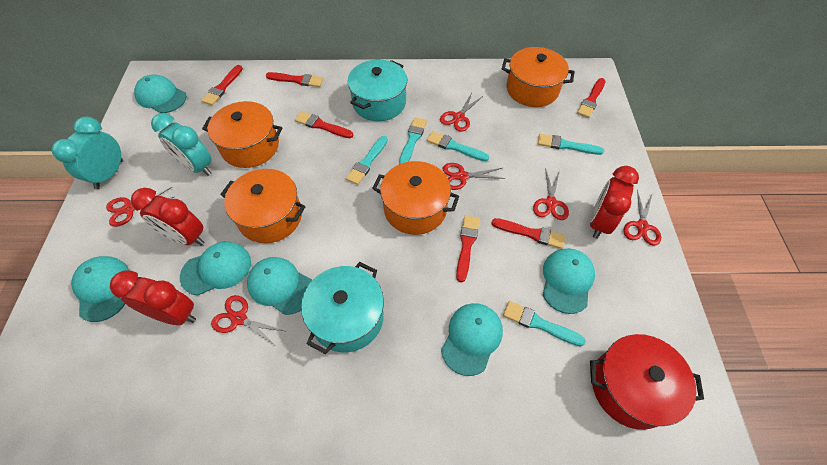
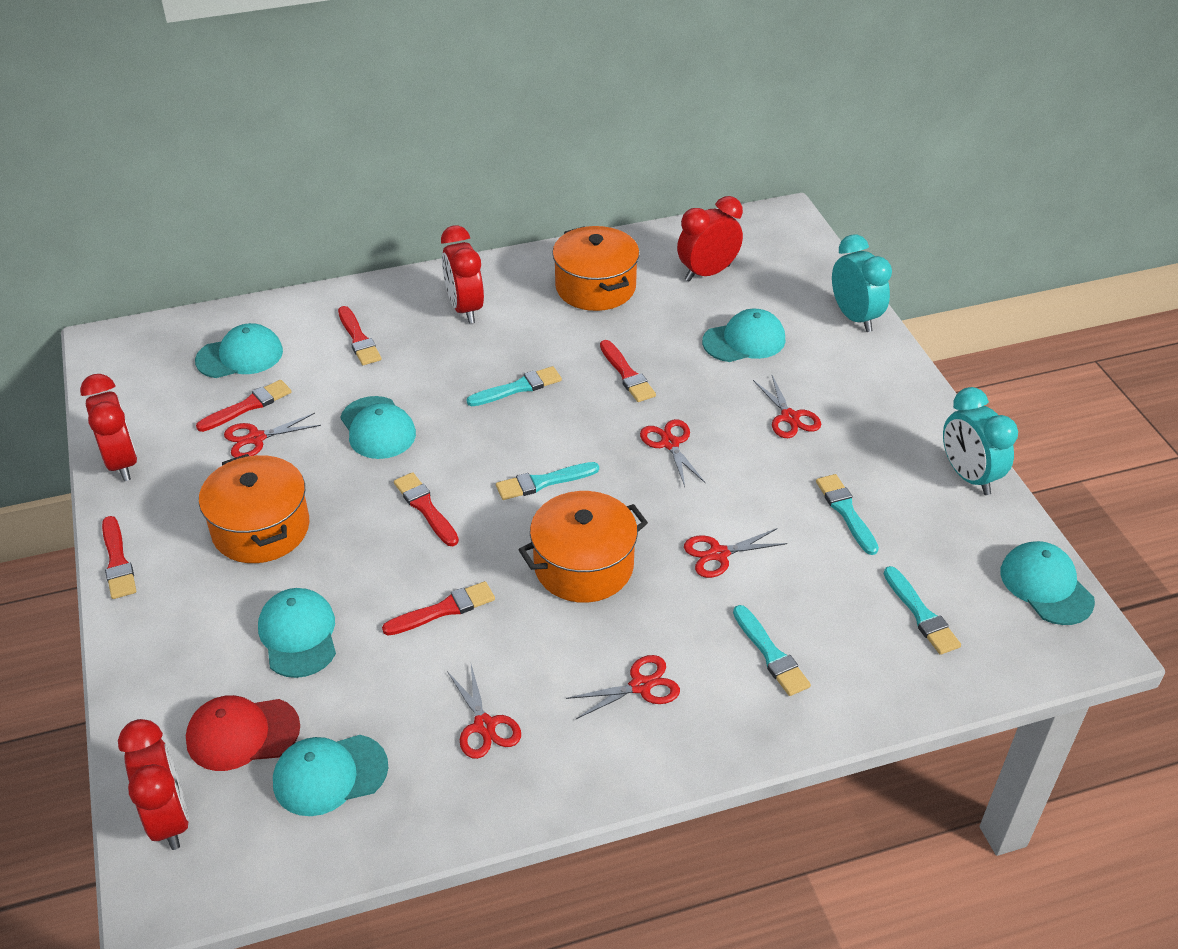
orange pot: [202,101,282,168] [220,169,306,243] [372,161,459,235] [502,47,575,107] = 4 -> [199,454,309,563] [519,491,648,603] [552,226,639,311] = 3
red cap: none = 0 -> [186,695,300,771] = 1
red clock: [110,270,196,325] [131,188,205,246] [590,166,639,239] = 3 -> [80,374,138,481] [118,719,189,850] [441,225,484,324] [677,196,743,282] = 4
red pot: [590,334,704,430] = 1 -> none = 0
turquoise pot: [301,262,384,354] [347,60,407,121] = 2 -> none = 0

